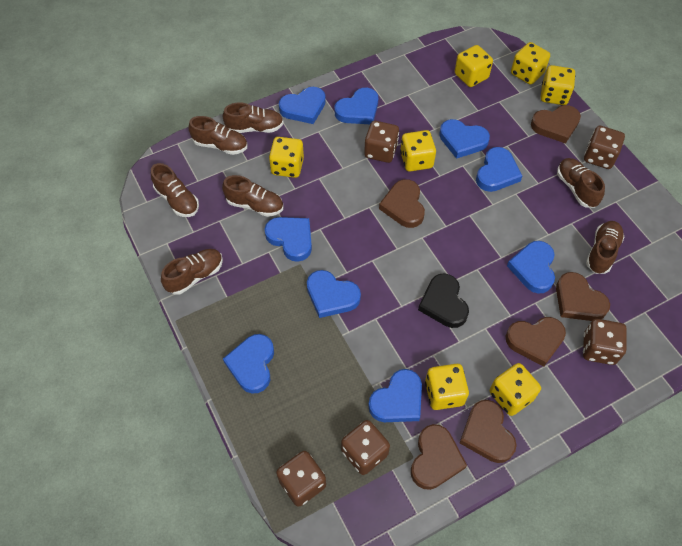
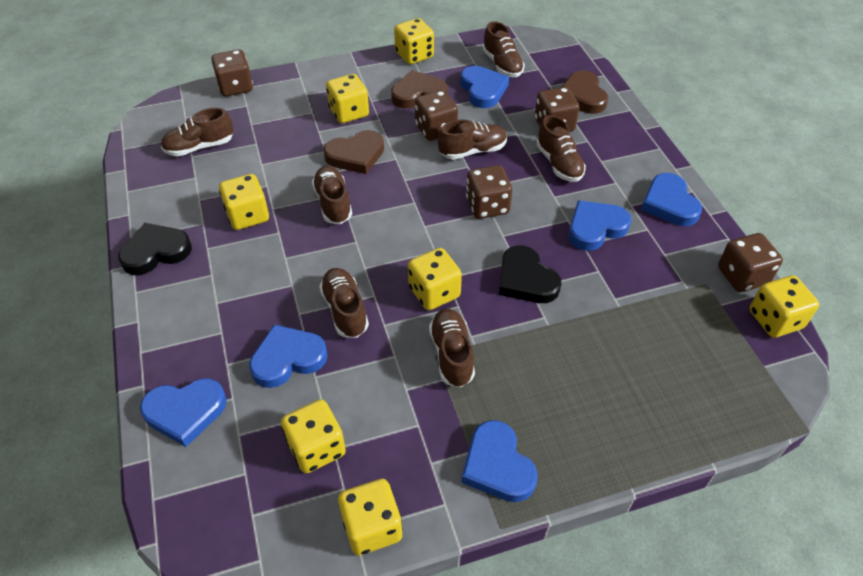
black heart: [418,274,469,328] = 1 -> [118,223,192,276] [499,245,561,303] = 2
blue heart: [223,334,274,394] [265,217,312,262] [279,87,326,124] [307,270,361,318] [334,88,378,124] [368,369,422,422] [439,119,490,159] [476,147,522,192] [507,241,555,293] = 9 -> [140,378,227,447] [249,324,328,388] [460,66,509,108] [461,420,538,502] [568,200,632,251] [641,173,702,226] = 6
brown heart: [379,179,425,228] [411,424,467,490] [460,400,517,463] [506,317,566,367] [531,105,581,144] [556,272,610,321] = 6 -> [323,130,384,174] [391,70,448,108] [562,70,608,114] = 3

